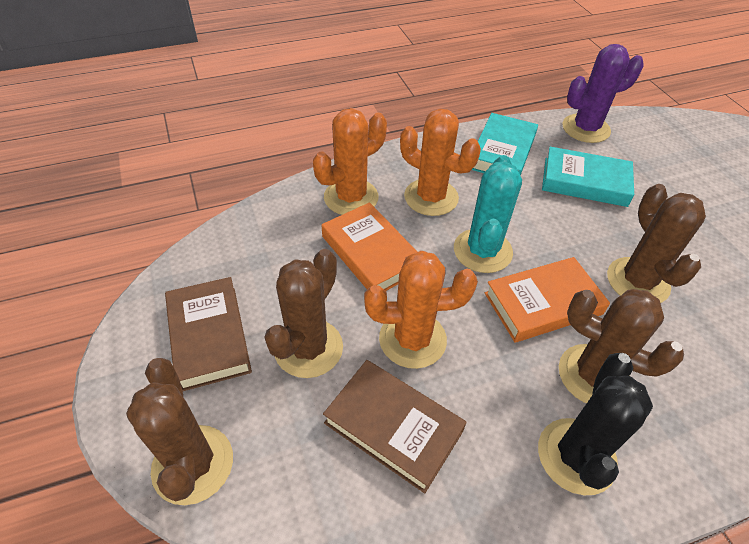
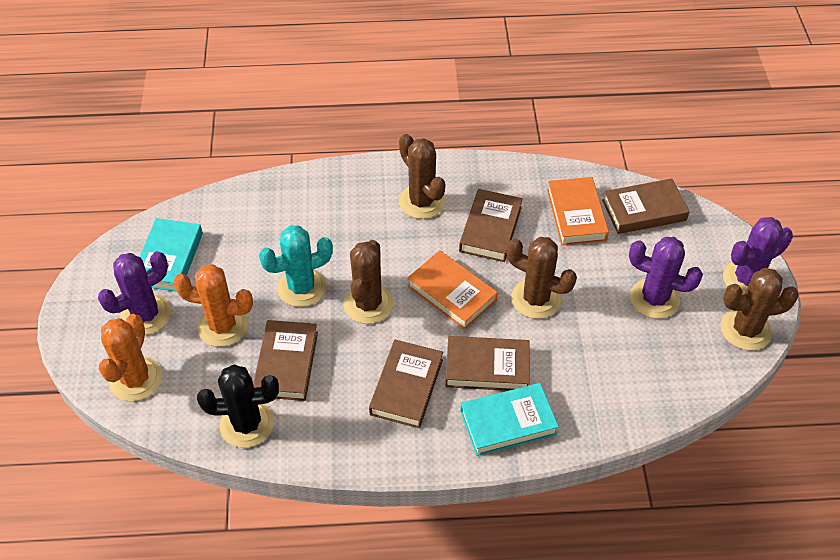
brown book: [165,277,252,391] [323,360,467,493] = 2 -> [253,320,318,401] [369,340,443,428] [445,336,529,391] [459,189,523,262] [602,178,690,234] = 5
orange cactus: [313,108,387,215] [364,251,478,369] [400,109,481,216] = 3 -> [99,314,162,401] [173,264,253,347] = 2
purple cactus: [562,44,644,143] = 1 -> [98,251,171,335] [629,237,703,319] [723,217,793,295] = 3

